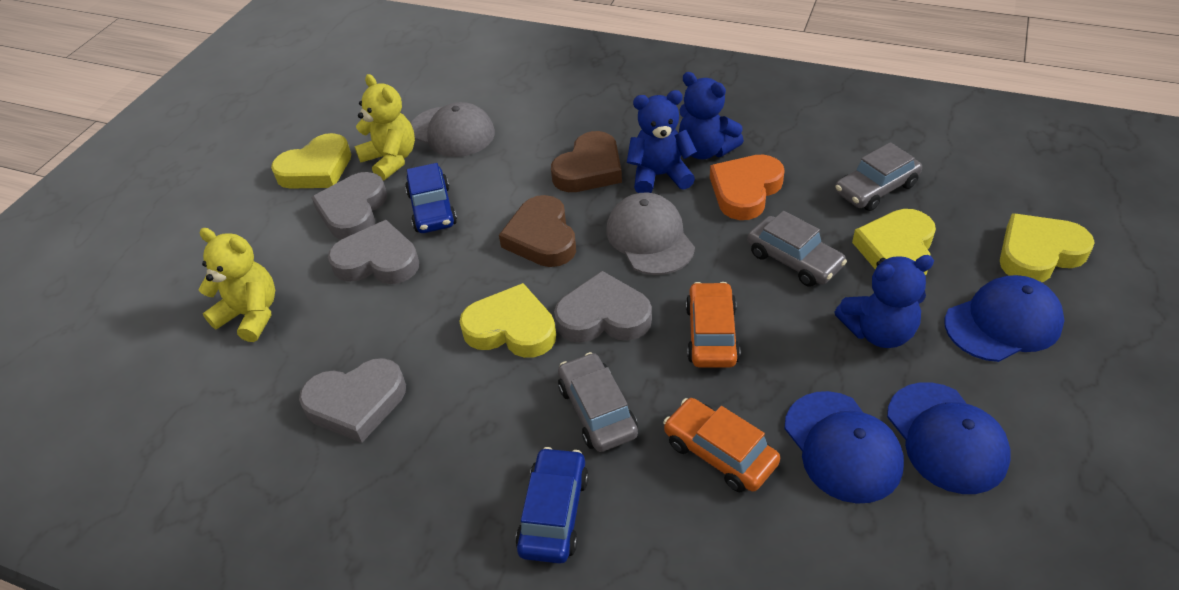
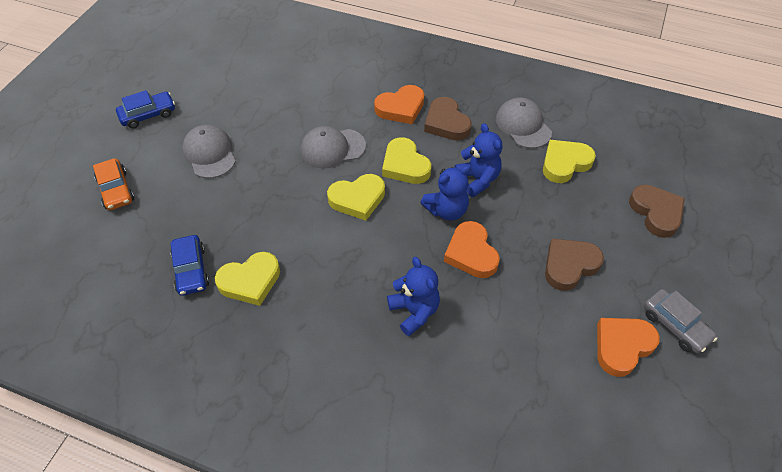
blue cap: [784,391,904,504] [887,382,1011,494] [945,275,1064,362] = 3 -> none = 0
brown heart: [499,195,576,267] [551,131,622,192] = 2 -> [424,97,472,141] [545,239,604,291] [629,184,685,238] = 3
grey cap: [411,102,495,157] [606,192,695,275] = 2 -> [182,125,236,178] [301,126,366,169] [496,97,552,148] = 3
grey car: [558,352,638,452] [747,211,847,287] [835,142,922,211] = 3 -> [644,289,717,353] = 1
grey heart: [299,358,406,443] [311,172,387,240] [328,220,419,284] [554,271,652,343] = 4 -> none = 0
orange car: [663,398,780,492] [686,282,740,368] = 2 -> [93,158,134,210] = 1
orange heart: [710,155,785,220] = 1 -> [374,85,424,124] [444,221,500,278] [597,318,660,377] = 3
yellow teddy bear: [198,228,275,342] [355,74,415,181] = 2 -> none = 0

